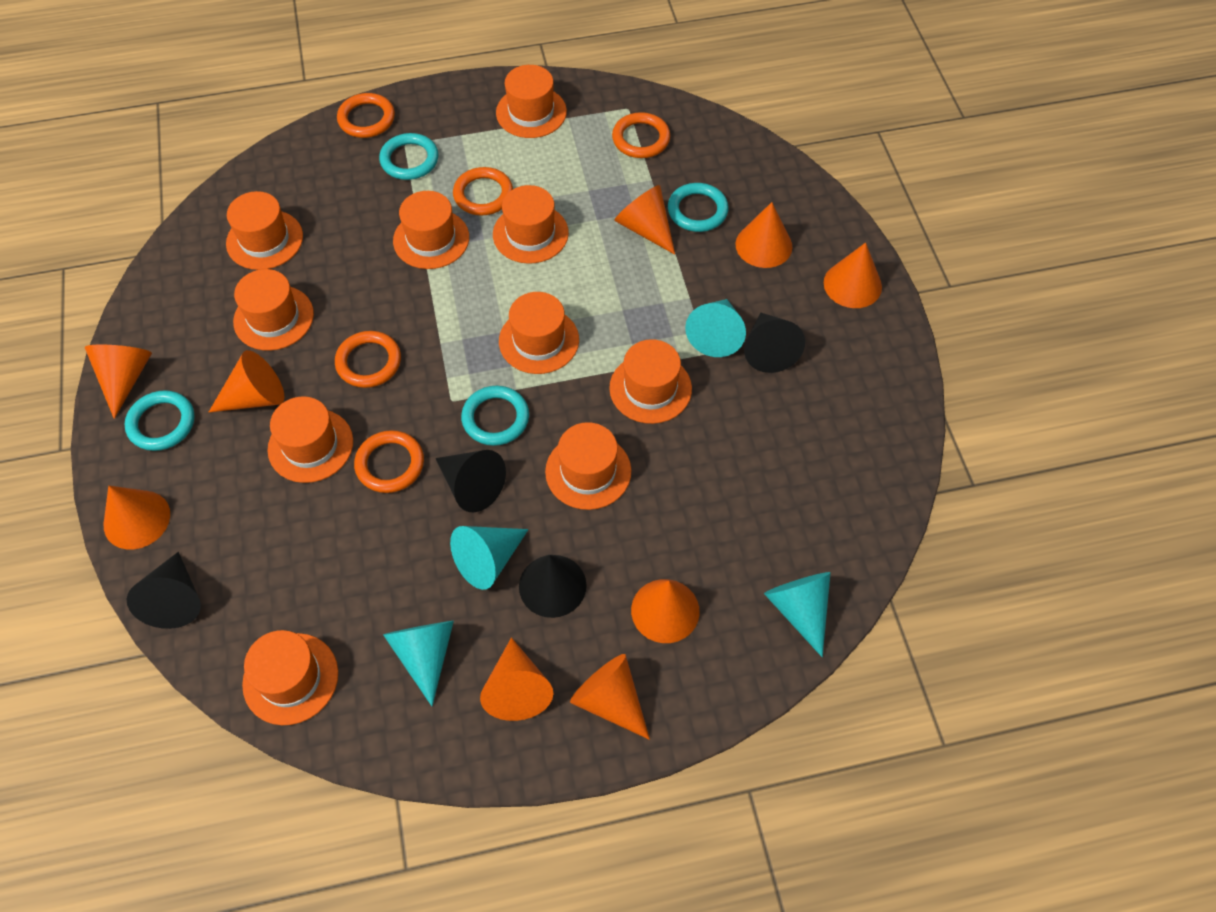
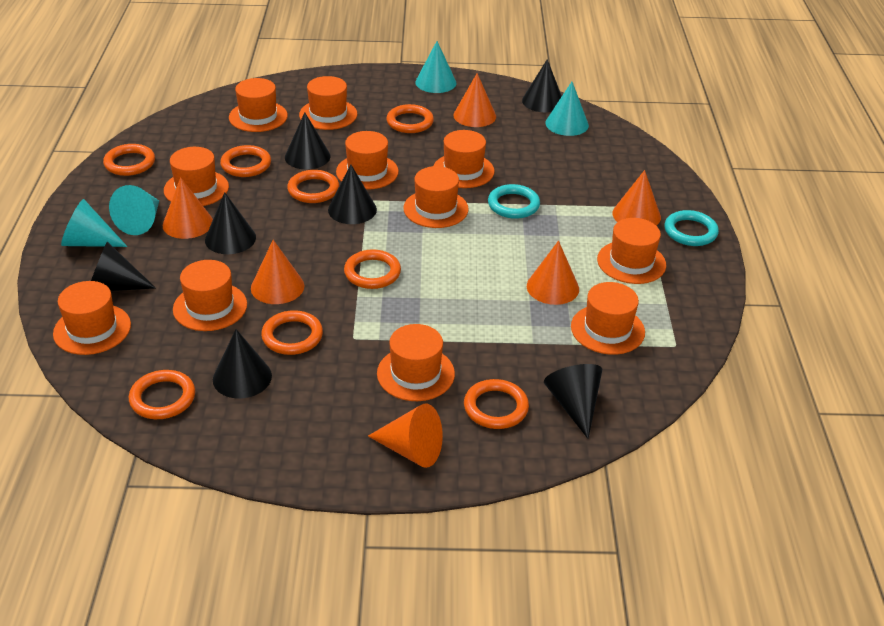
black cone: [127,552,201,629] [436,450,506,513] [519,555,587,618] [744,312,805,373] = 4 -> [91,242,156,291] [205,192,256,254] [213,329,272,398] [285,112,331,169] [328,164,377,224] [522,59,562,112] [544,364,602,439] = 7
orange cone: [85,345,152,419] [104,486,170,549] [209,350,285,412] [480,637,553,721] [570,654,650,740] [614,185,675,255] [631,579,700,643] [735,202,793,268] [824,242,882,308] = 9 -> [163,177,213,239] [251,240,305,304] [368,404,443,468] [453,73,496,127] [527,241,579,305] [612,170,661,226] = 6
orange hat: [226,191,303,270] [233,269,314,351] [242,630,338,725] [268,396,353,483] [393,191,469,269] [493,185,569,264] [496,65,567,138] [499,292,579,374] [545,422,631,510] [609,339,692,424] = 10 -> [53,281,131,355] [164,147,229,206] [173,260,247,331] [229,78,288,132] [299,76,357,130] [336,131,399,190] [377,324,455,401] [403,166,469,228] [433,130,495,188] [571,282,645,355] [597,218,666,284] = 11
orange ring: [335,331,401,388] [337,93,395,138] [354,430,424,493] [453,167,513,216] [612,112,671,158] = 5 -> [103,144,155,176] [129,370,195,419] [220,145,271,177] [261,310,323,355] [287,170,339,203] [344,249,401,289] [386,104,434,133] [464,379,529,429] = 8
turquoise ring: [125,390,195,451] [379,133,439,180] [461,386,529,446] [668,183,728,232] = 4 -> [488,184,540,219] [665,210,719,246] = 2

